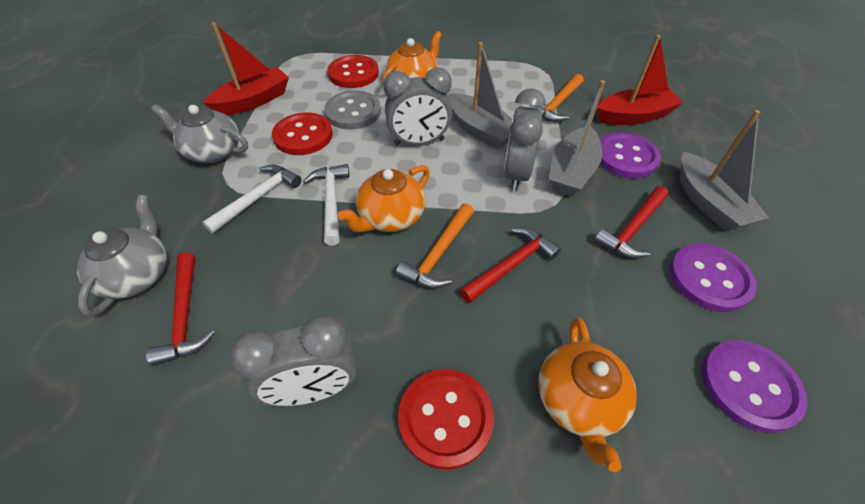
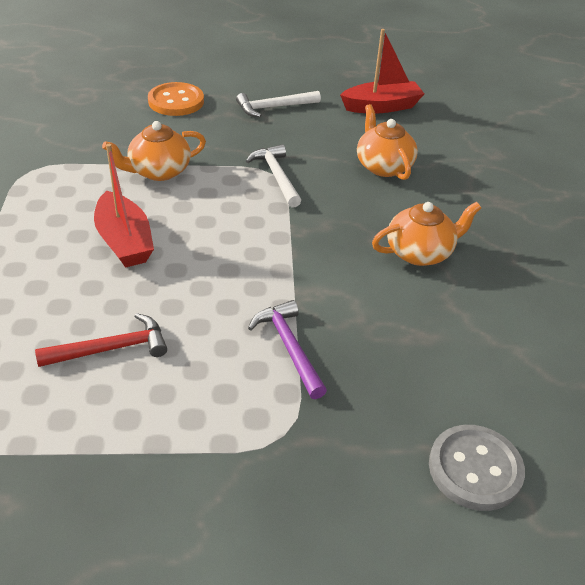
grey boat: [448,42,512,149] [549,80,605,197] [680,110,769,232] = 3 -> none = 0
grey clock: [230,315,357,406] [383,67,452,145] [504,88,545,191] = 3 -> none = 0
grey teapot: [77,195,167,316] [151,104,248,163] = 2 -> none = 0
orange button: none = 0 -> [148,82,204,116] = 1
orange hammer: [396,203,474,289] [529,74,584,122] = 2 -> none = 0
purple button: [600,132,661,179] [669,243,757,312] [702,340,807,433] = 3 -> none = 0
purple hammer: none = 0 -> [248,300,327,399] = 1
red button: [272,112,333,155] [327,55,379,88] [398,369,494,470] = 3 -> none = 0
red hammer: [146,252,215,366] [460,227,561,304] [594,186,669,259] = 3 -> [35,313,167,367] = 1

